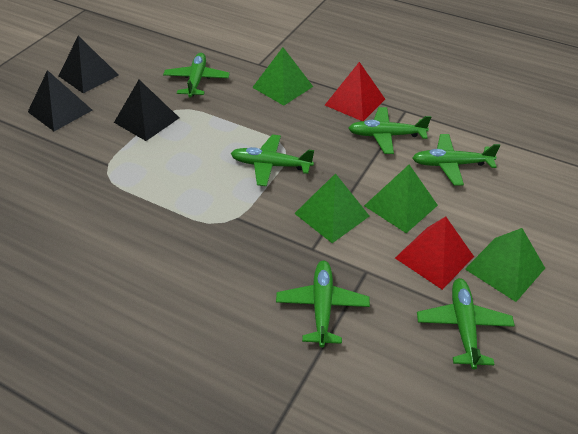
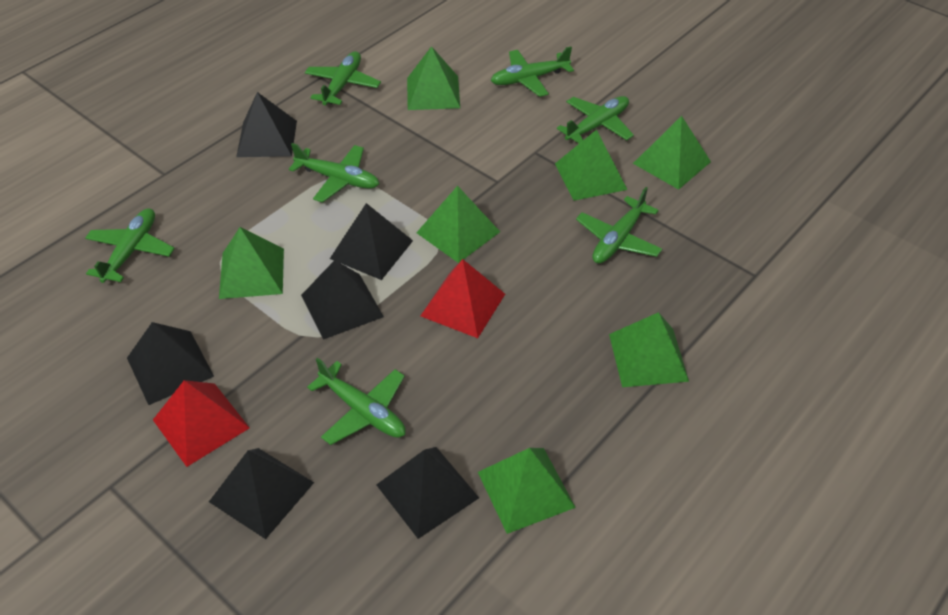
black pyramid: [28,70,92,131] [59,36,119,93] [114,80,179,141] = 3 -> [127,322,214,405] [209,448,314,539] [236,92,297,157] [301,260,384,340] [330,203,413,280] [376,447,479,539] = 6
green plane: [163,53,230,97] [231,134,314,186] [276,260,370,347] [348,107,431,154] [412,134,500,186] [417,278,515,369] = 6 -> [85,208,175,283] [289,143,379,203] [305,51,381,105] [307,358,406,445] [491,47,574,97] [557,96,634,143] [576,187,662,264] = 7
green pyramid: [252,47,313,106] [294,173,369,243] [364,165,438,233] [465,228,545,302] = 4 -> [219,227,284,299] [407,46,460,110] [416,186,500,263] [478,448,576,534] [555,130,628,201] [609,312,689,387] [633,116,711,190] = 7

